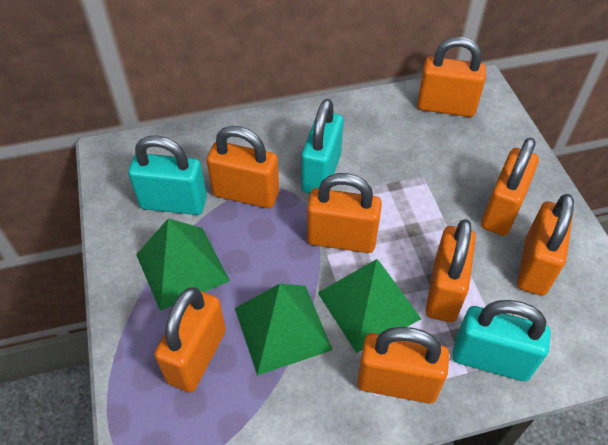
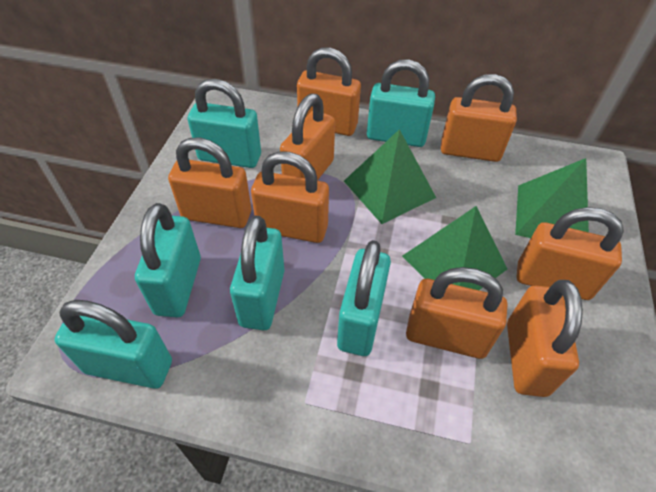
turquoise padlock: [128,136,207,215] [301,99,343,193] [452,300,551,381] = 3 -> [54,300,172,389] [135,203,201,317] [187,79,261,168] [230,215,285,330] [337,240,391,356] [367,59,435,147] = 6

